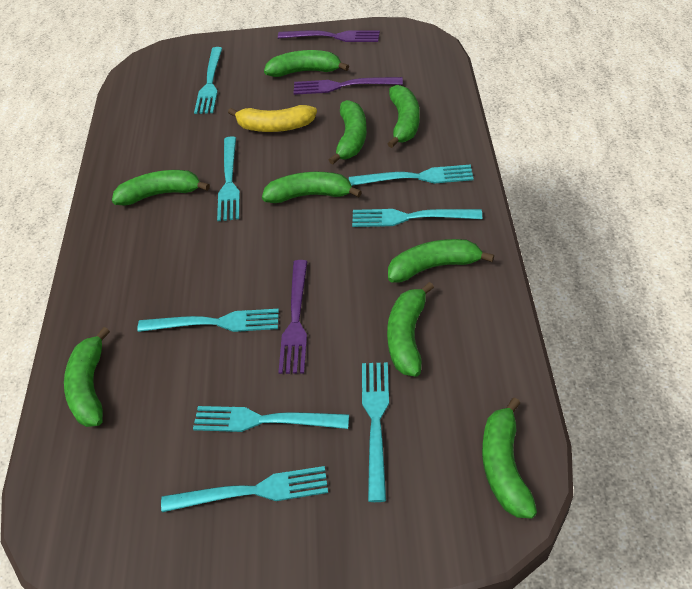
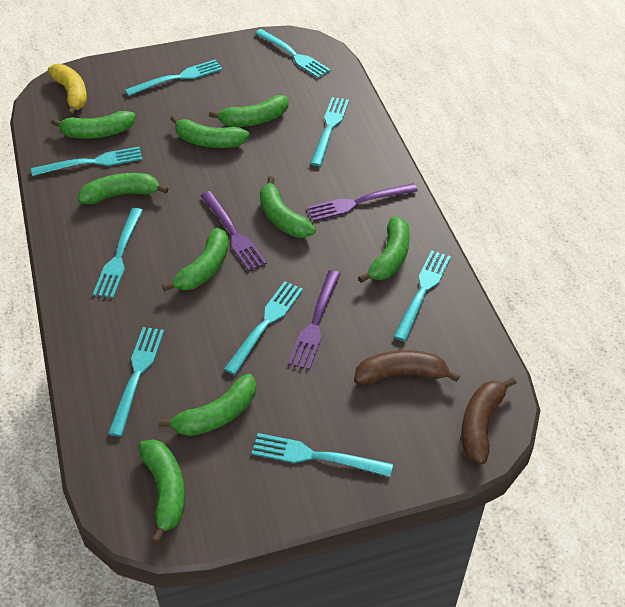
brown banana: none = 0 -> [354,350,460,385] [461,377,516,464] = 2
turquoise fork: [137,309,279,332] [161,466,328,512] [193,406,349,432] [194,47,222,114] [217,136,240,221] [349,164,474,186] [352,209,482,227] [362,362,389,502] = 8 -> [31,147,143,176] [93,208,143,298] [108,327,164,437] [125,60,222,96] [224,281,303,375] [252,433,393,477] [255,29,331,78] [310,97,349,166] [393,250,451,341] = 9

